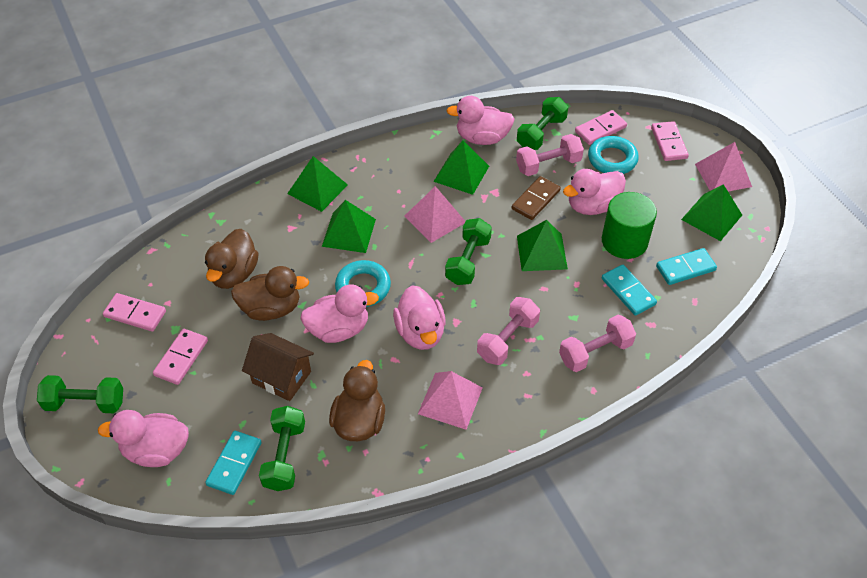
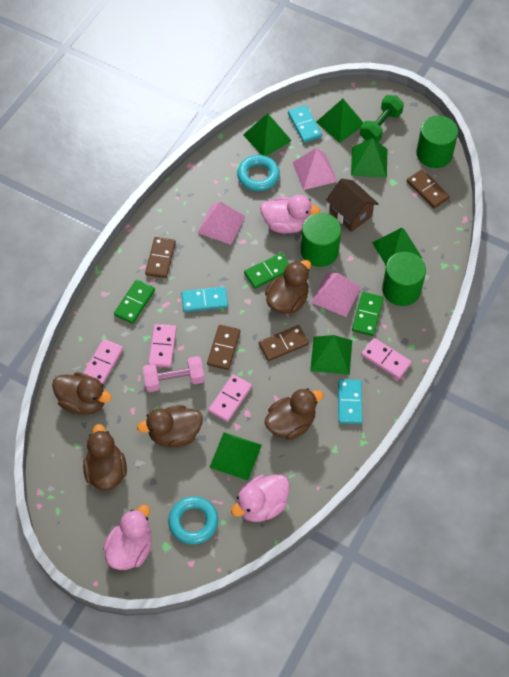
brown domino: [512,176,561,220] = 1 -> [145,237,176,278] [207,325,240,370] [259,325,309,361] [407,169,450,208] = 4
brown duck: [205,229,259,289] [231,266,309,321] [329,360,385,441] = 3 -> [52,372,112,415] [83,424,127,490] [137,405,203,447] [264,388,324,440] [265,260,311,313] = 5
green cylinder: [602,192,657,259] = 1 -> [301,213,341,267] [382,252,426,306] [416,116,458,168] = 3
green domino: none = 0 -> [114,280,155,324] [244,253,289,289] [352,292,384,336] = 3
green dumbbell: [37,375,123,413] [259,406,305,491] [445,218,492,285] [517,97,568,150] = 4 -> [360,95,404,142] = 1
green pyramid: [287,156,348,212] [322,200,376,253] [433,140,489,195] [517,220,568,271] [681,184,742,241] = 5 -> [209,432,262,481] [243,113,292,156] [310,335,352,375] [316,99,363,143] [351,138,387,178] [372,228,422,265] = 6
pink duck: [98,410,189,467] [300,284,379,343] [393,285,446,350] [446,96,515,145] [563,169,626,215] = 5 -> [103,504,152,570] [231,475,289,522] [260,195,320,233] = 3
pink dumbbell: [477,297,540,365] [516,134,584,176] [559,315,636,372] = 3 -> [143,356,205,392] = 1

